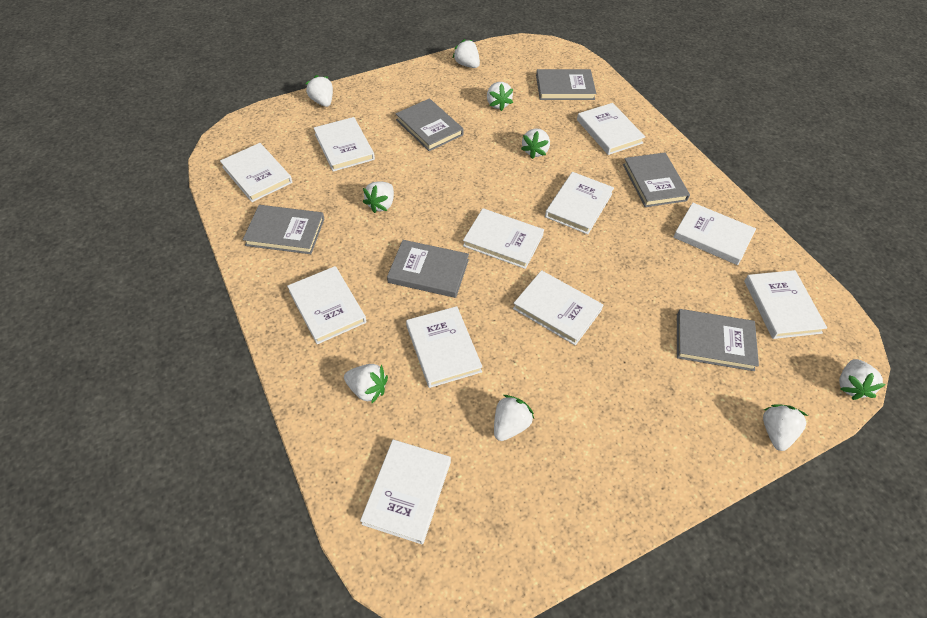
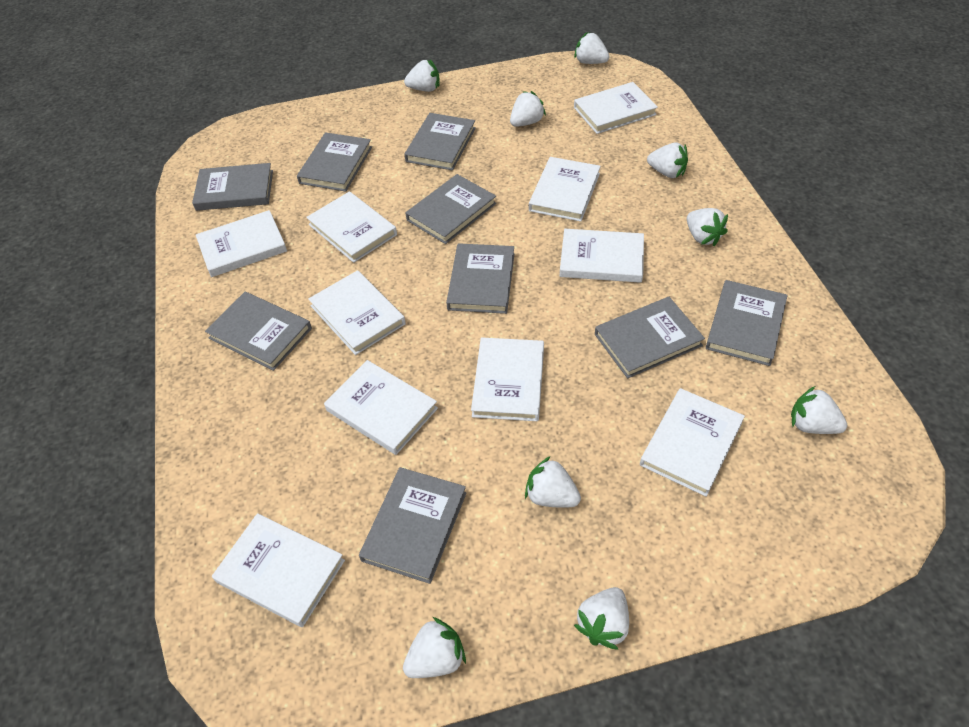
grey book: [243,205,324,254] [387,240,469,298] [396,98,464,151] [536,69,596,100] [623,153,690,207] [677,309,759,371] = 6 -> [192,163,273,211] [205,292,312,371] [297,132,372,192] [359,467,466,584] [404,113,476,171] [406,174,497,244] [446,243,514,314] [595,297,705,379] [706,280,788,366] = 9
white book: [220,143,292,202] [287,266,367,344] [314,117,375,171] [360,440,451,544] [406,306,483,388] [463,208,544,269] [513,270,603,345] [545,172,614,234] [577,103,645,155] [673,203,756,265] [744,270,827,339] = 11 -> [196,210,287,277] [212,513,345,627] [306,191,397,263] [308,270,406,355] [324,360,438,455] [471,337,544,421] [529,157,601,222] [560,229,644,283] [574,82,658,134] [640,388,745,497] = 10

